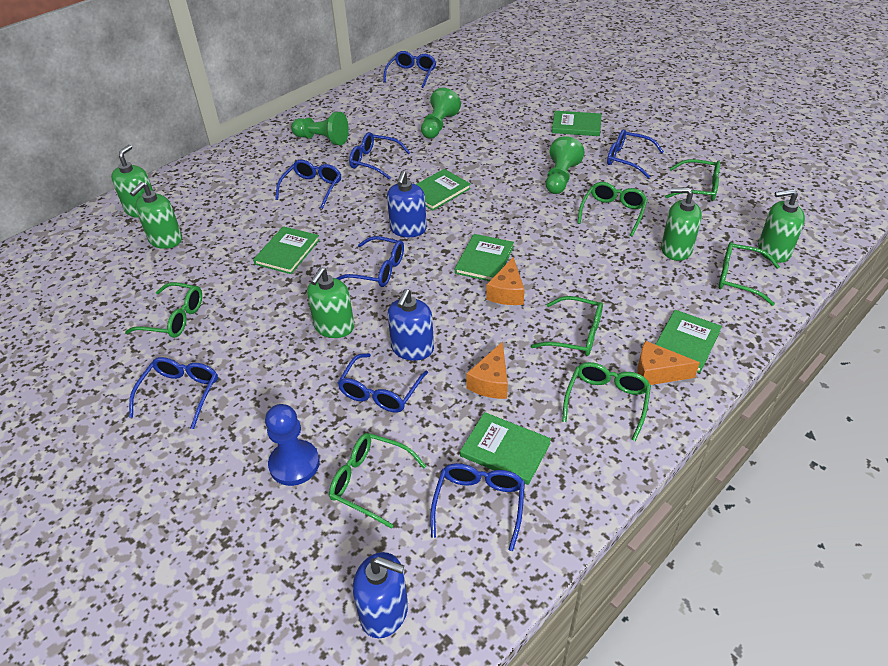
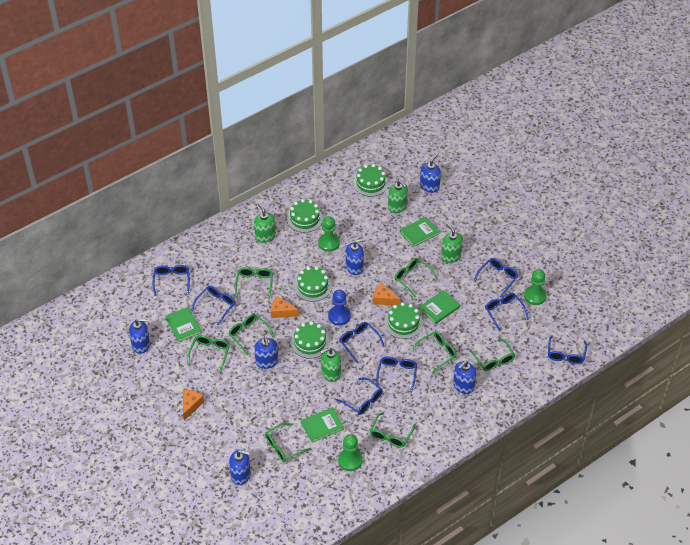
blue soap dispenser: [353,552,408,638] [387,171,427,237] [388,289,434,361] = 3 -> [129,318,150,354] [229,450,251,485] [254,336,278,369] [346,239,365,275] [420,154,441,193] [453,361,476,394] = 6
green book: [253,226,320,274] [415,169,471,211] [455,234,514,281] [460,412,551,485] [552,111,602,136] [655,310,722,373] = 6 -> [165,307,202,342] [301,407,344,443] [400,217,440,247] [419,290,460,324] = 4
green cake: none = 0 -> [287,199,323,233] [291,321,330,359] [294,266,332,302] [353,164,389,197] [384,302,423,339] = 5
green glasses: [125,282,202,338] [329,433,427,529] [531,296,603,356] [562,362,651,441] [577,182,648,236] [665,159,720,201] [718,242,780,306] = 7 -> [187,335,230,372] [228,314,274,356] [235,267,273,299] [265,423,311,462] [370,412,416,448] [395,258,438,297] [411,331,457,374] [469,339,515,371] = 8
green soap dispenser: [111,145,153,218] [130,182,182,249] [307,267,354,338] [661,187,702,261] [758,189,805,263] = 5 -> [254,203,276,243] [320,347,341,382] [388,180,408,213] [441,224,463,263] = 4

